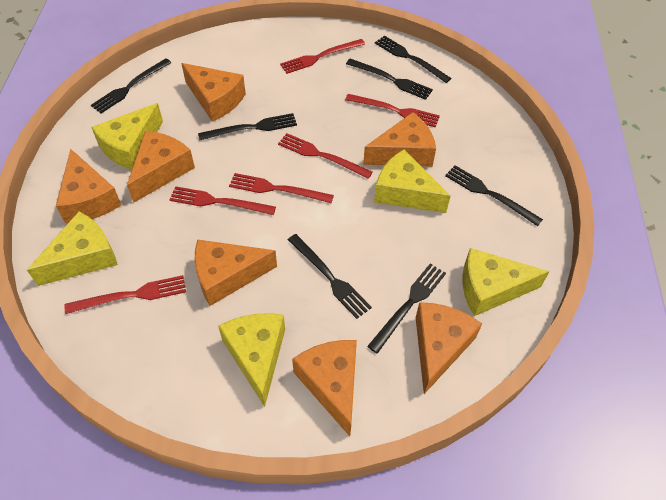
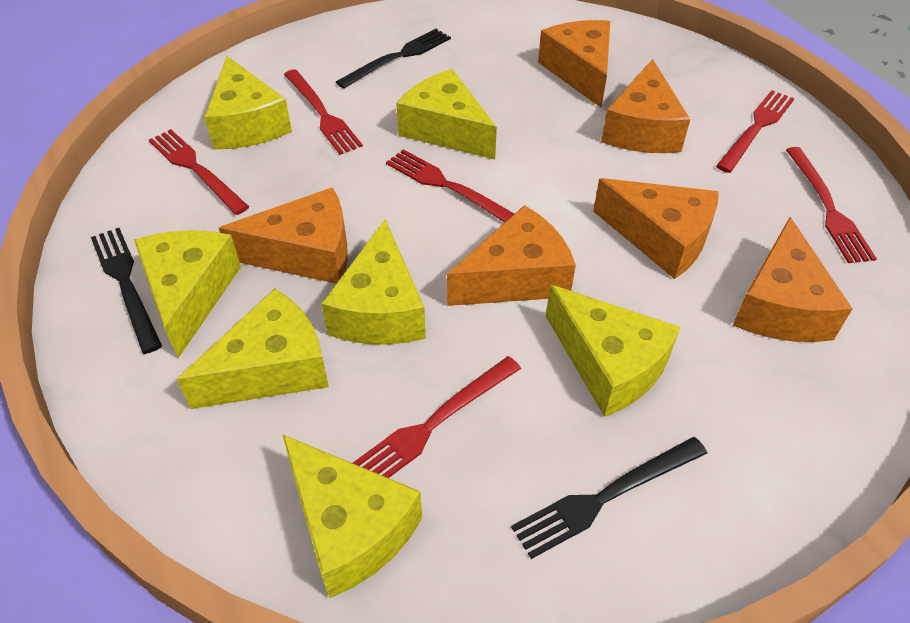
black fork: [91,58,172,114] [198,113,297,140] [288,234,372,319] [346,59,433,100] [367,264,446,354] [375,35,451,83] [445,165,543,226] = 7 -> [91,228,162,354] [336,29,451,89] [511,437,707,559] = 3
orange cheese: [56,149,121,223] [127,131,195,203] [181,63,246,122] [194,239,277,306] [292,340,357,436] [363,112,436,167] [416,302,482,394] = 7 -> [219,187,348,284] [447,205,576,306] [538,20,610,108] [593,178,719,279] [601,59,690,153] [733,217,853,342] = 6
yellow cheese: [27,212,118,286] [91,103,163,169] [218,313,285,407] [374,149,450,213] [463,248,550,316] = 5 -> [134,230,241,358] [177,289,329,409] [204,56,292,149] [282,434,422,598] [321,219,426,345] [396,69,497,159] [546,285,680,417] = 7

